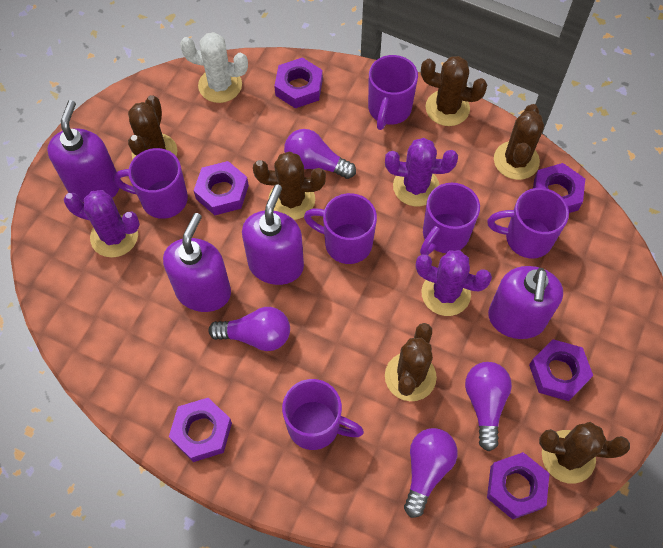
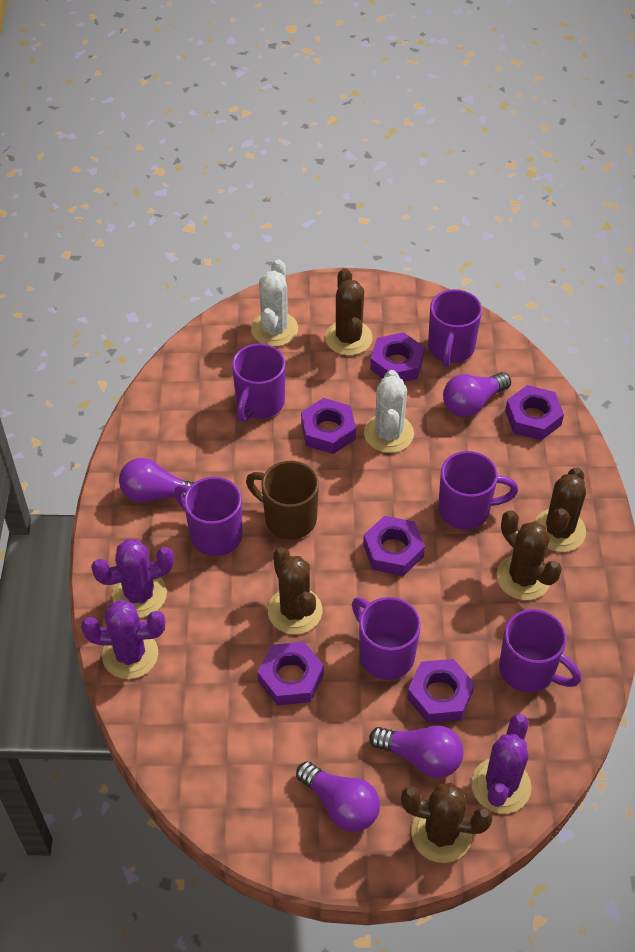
brown cactus: [128,95,177,159] [253,151,326,220] [385,323,437,401] [421,56,487,126] [494,104,544,180] [539,422,630,484] = 6 -> [268,547,323,634] [325,268,373,356] [401,783,493,863] [497,510,562,600] [534,467,586,552] = 5
brown mug: none = 0 -> [246,461,319,539] = 1
purple soap dispenser: [47,100,119,203] [163,213,231,312] [242,185,304,285] [488,266,563,339] = 4 -> none = 0
white cactus: [180,32,248,103] = 1 -> [251,260,298,347] [364,370,414,453] = 2

